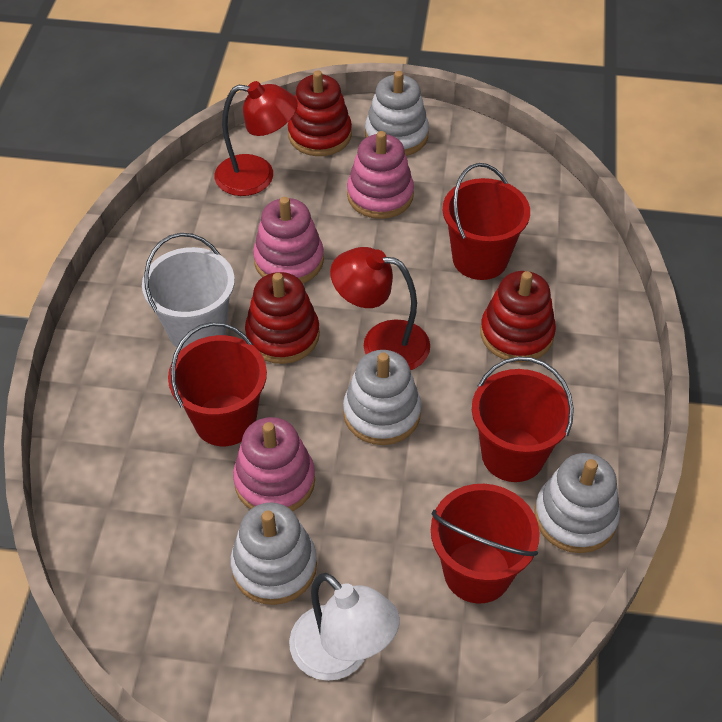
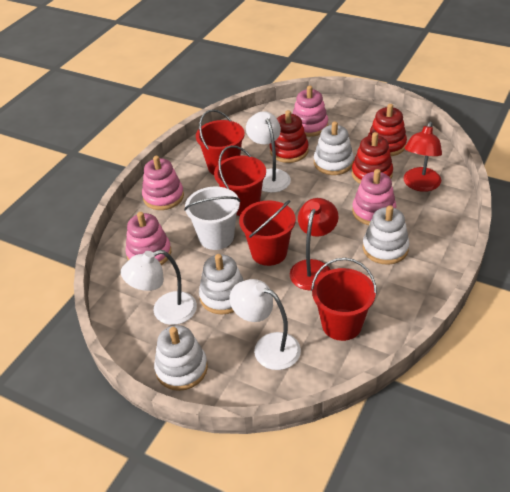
pink stacking toy: [233,417,315,511] [253,197,324,284] [347,131,414,219] = 3 -> [126,212,171,265] [142,156,184,210] [293,86,328,137] [352,169,396,225] = 4
white lamp: [289,573,400,681] = 1 -> [121,250,197,325] [230,279,301,370] [246,111,291,193] = 3

